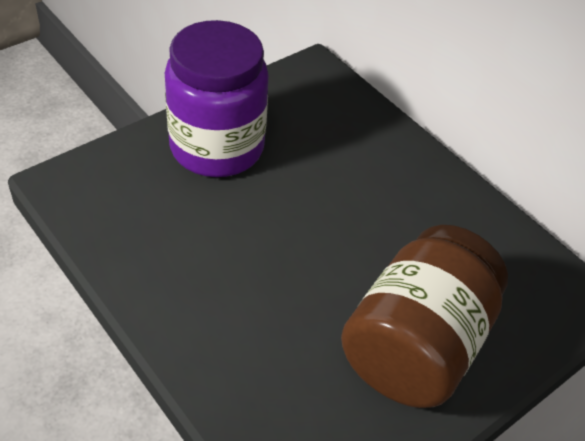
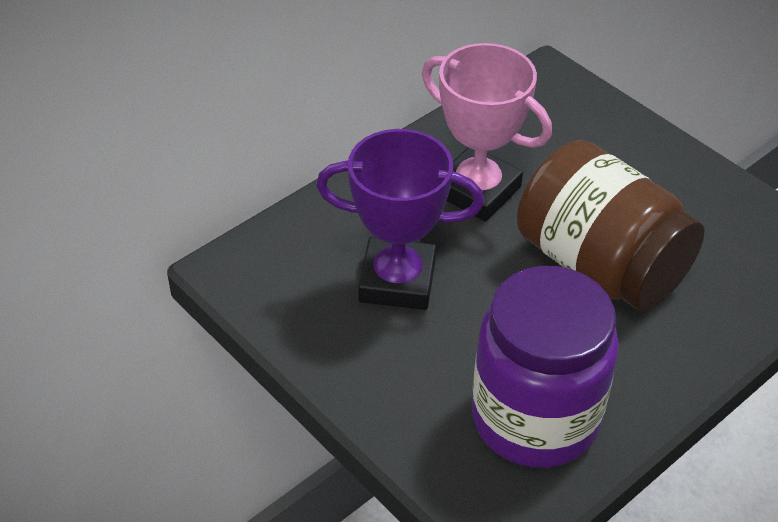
pink trophy: none = 0 -> [422,43,552,221] = 1
purple trophy: none = 0 -> [316,129,484,310] = 1

